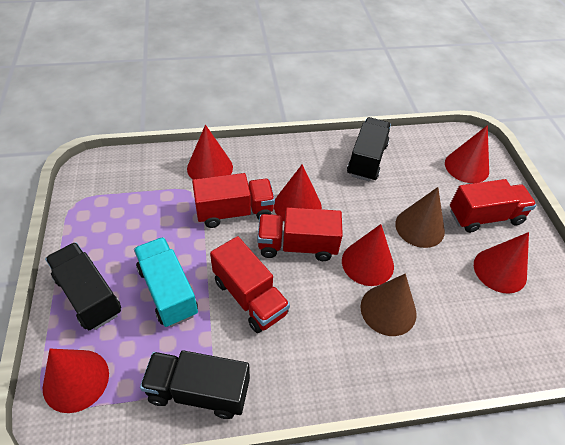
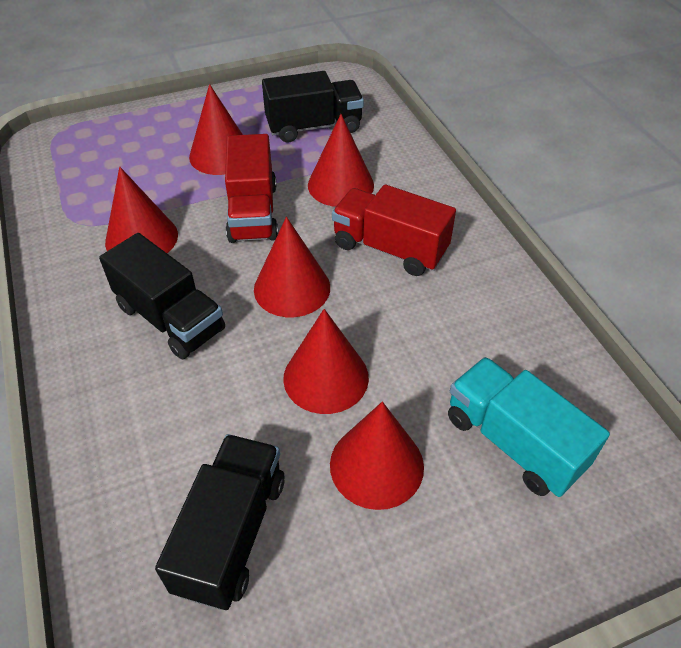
brown cone: [360,274,417,336] [395,187,445,248] = 2 -> none = 0
red truck: [192,173,275,228] [210,236,290,333] [257,207,343,261] [450,179,536,233] = 4 -> [225,134,278,243] [332,185,456,276] = 2

